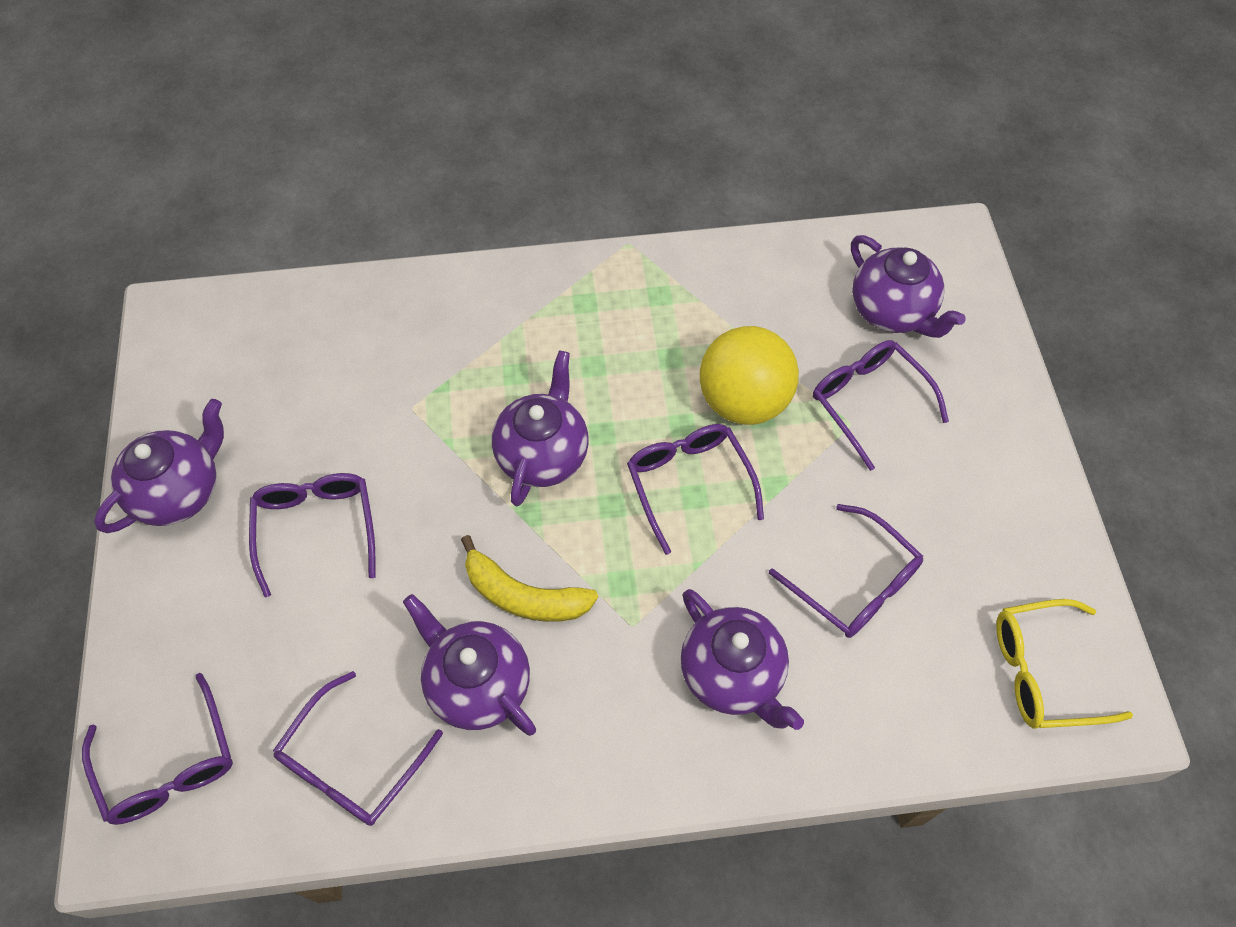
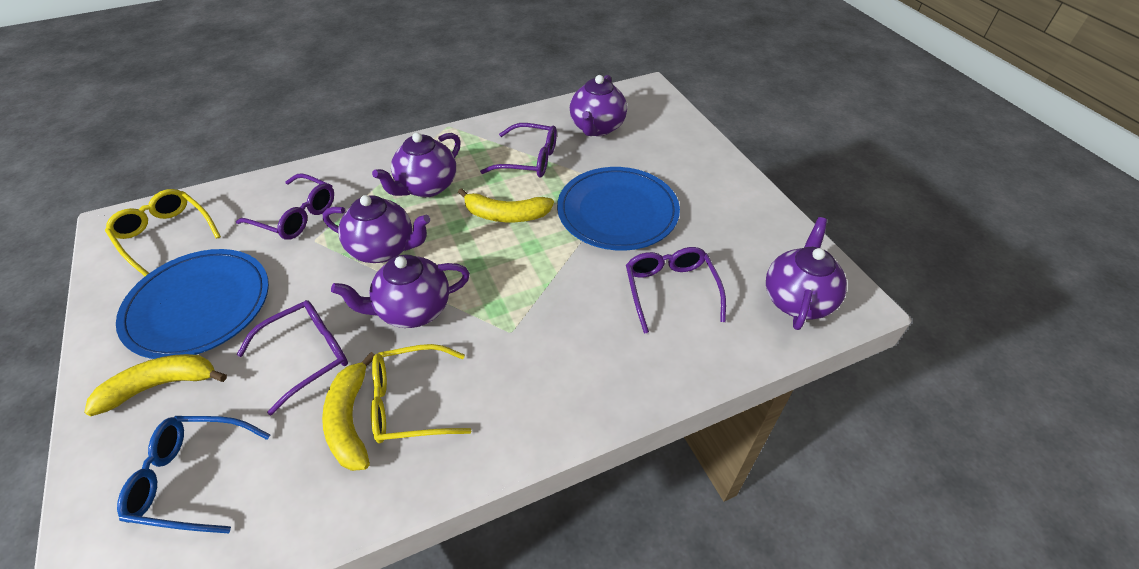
blue glasses: none = 0 -> [117,416,270,533] = 1
blue plate: none = 0 -> [116,249,269,359] [557,167,680,251] = 2
purple glasses: [82,673,233,825] [249,473,376,597] [273,671,443,826] [627,424,764,555] [769,504,923,638] [813,340,949,471] = 6 -> [236,173,334,240] [236,300,348,415] [480,123,557,177] [626,247,726,334] = 4
yellow ball: [700,326,799,425] = 1 -> none = 0
yellow banana: [461,535,598,622] = 1 -> [84,354,227,416] [322,352,375,471] [458,188,554,222] = 3
yellow glasses: [996,599,1133,729] = 1 -> [105,189,221,276] [371,344,471,443] = 2

